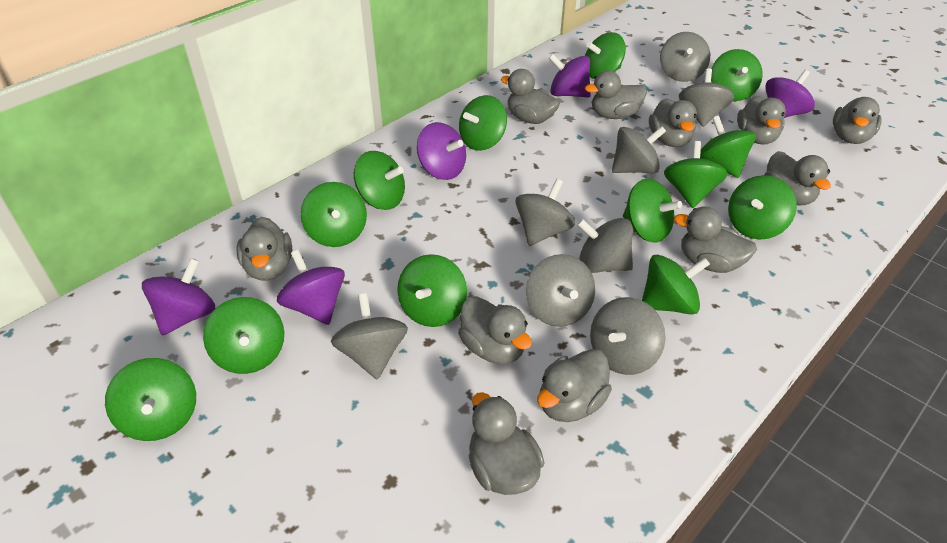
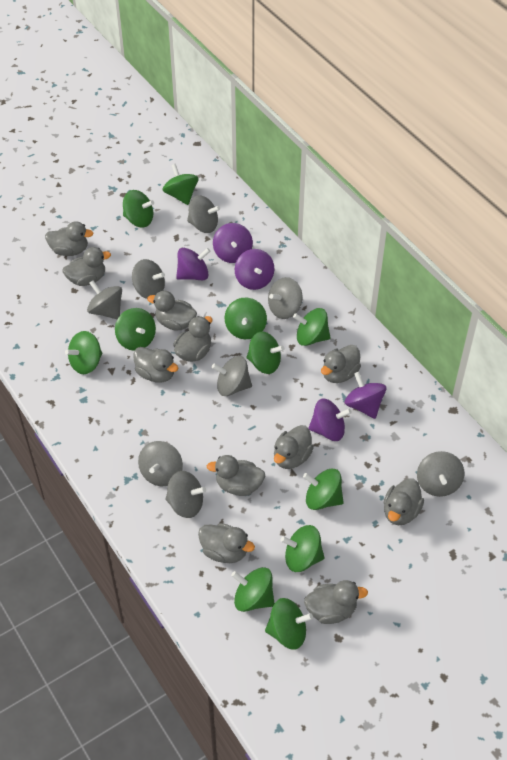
green spinning top: [105,358,196,441] [203,297,284,374] [300,182,367,247] [354,151,405,210] [397,254,467,327] [459,95,507,151] [585,32,626,79] [623,178,682,243] [642,255,710,315] [664,141,727,208] [700,116,756,178] [711,49,763,101] [728,175,797,239] = 13 -> [65,331,102,374] [115,308,156,351] [123,190,154,227] [163,164,199,205] [225,298,267,339] [231,567,274,612] [246,331,285,374] [265,598,313,650] [281,525,325,572] [293,308,331,346] [303,469,344,510] = 11

